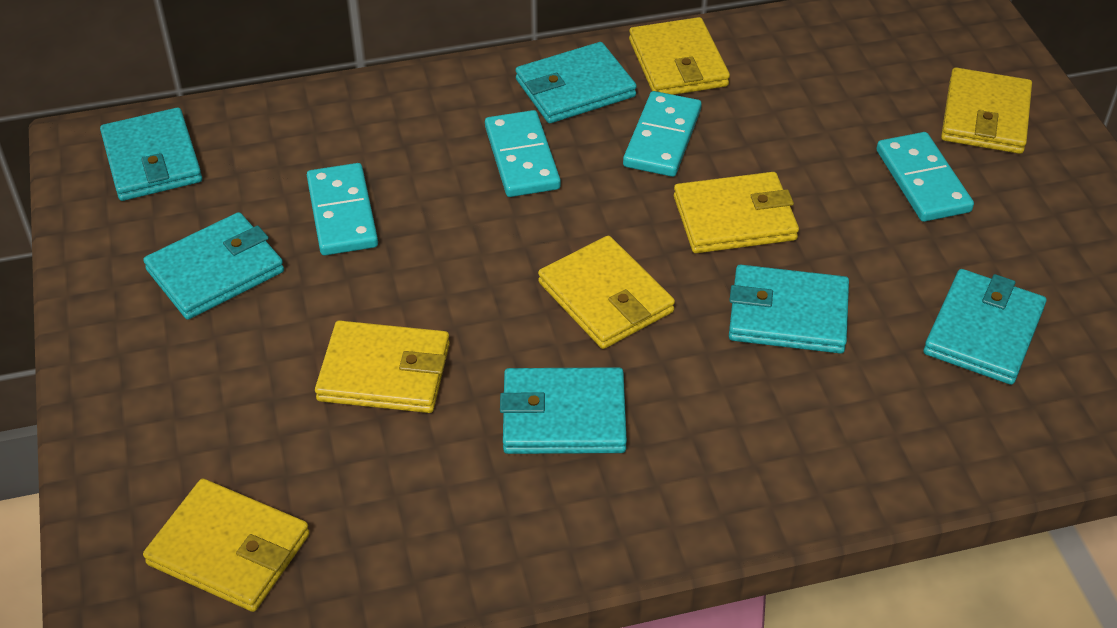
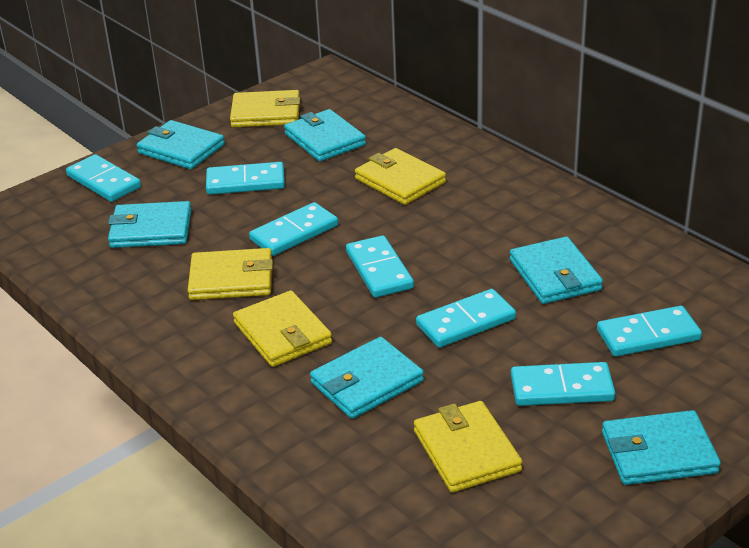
turquoise domino: [307,163,378,255] [485,110,561,197] [623,91,702,177] [877,132,974,222] = 4 -> [66,154,141,202] [206,162,285,195] [249,202,338,256] [346,235,414,298] [416,289,516,348] [511,362,615,406] [597,306,702,357] = 7
yellow wallet: [143,478,310,612] [315,320,450,413] [538,236,675,349] [629,17,730,95] [674,172,799,253] [941,67,1032,154] = 6 -> [188,248,273,300] [230,90,300,127] [233,291,332,367] [355,148,446,205] [414,401,522,493] = 5

